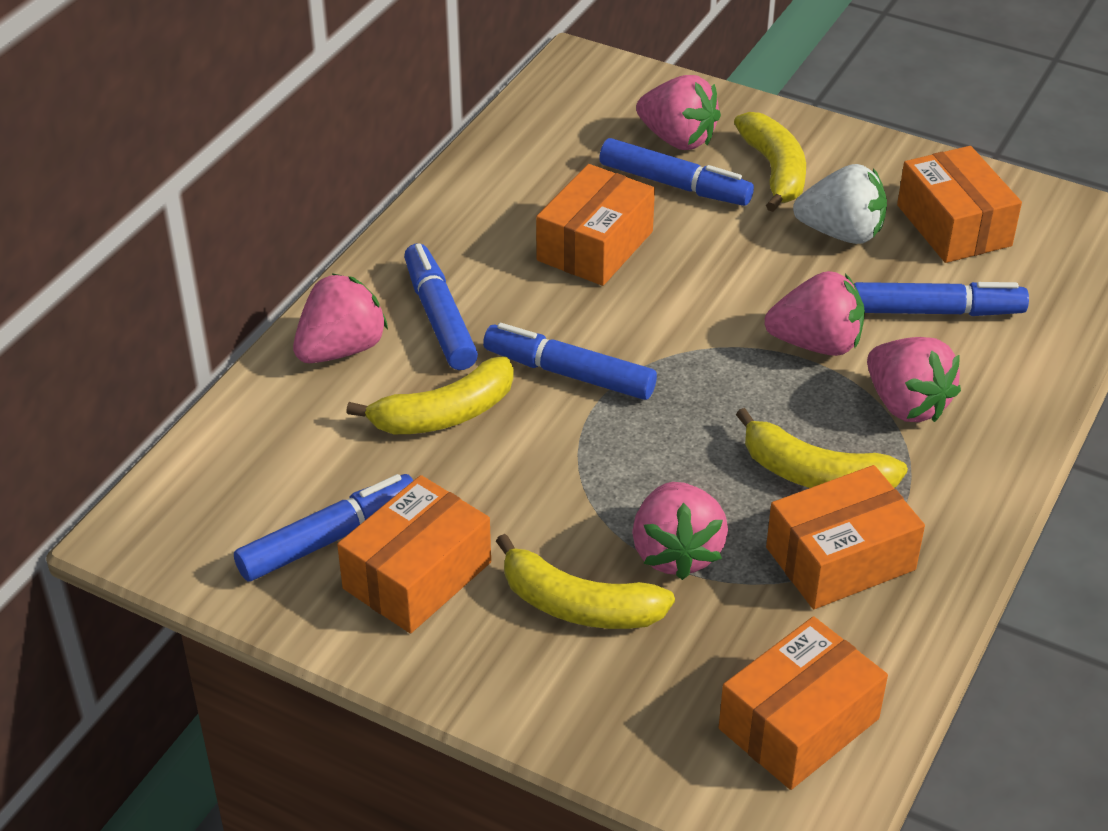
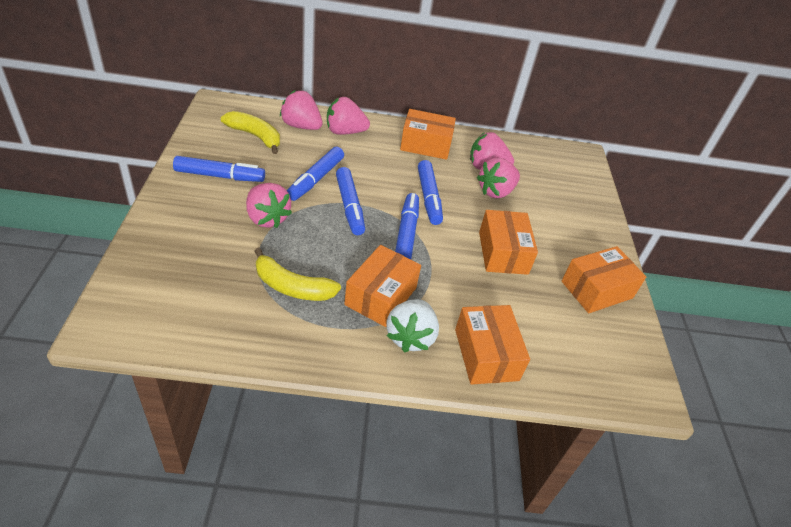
yellow banana: [346,356,514,434] [496,534,675,629] [734,112,806,212] [736,408,908,488] = 4 -> [221,111,280,154] [254,248,341,301] = 2

